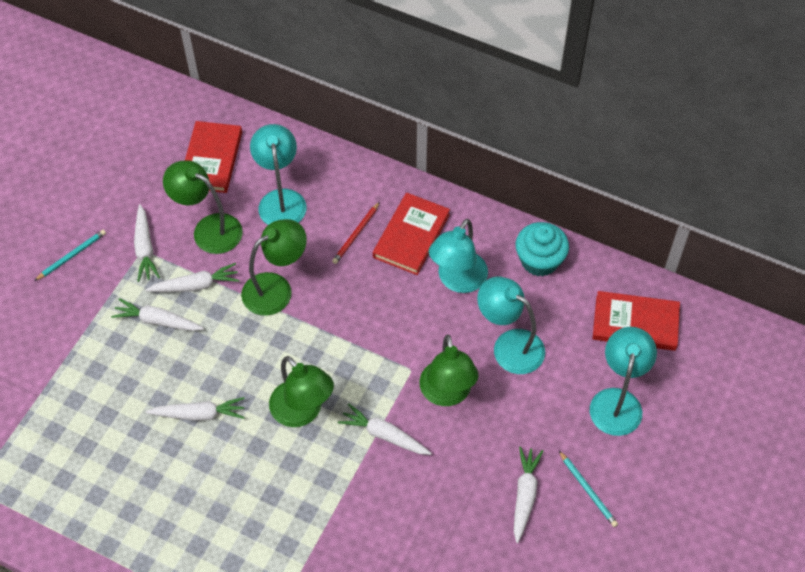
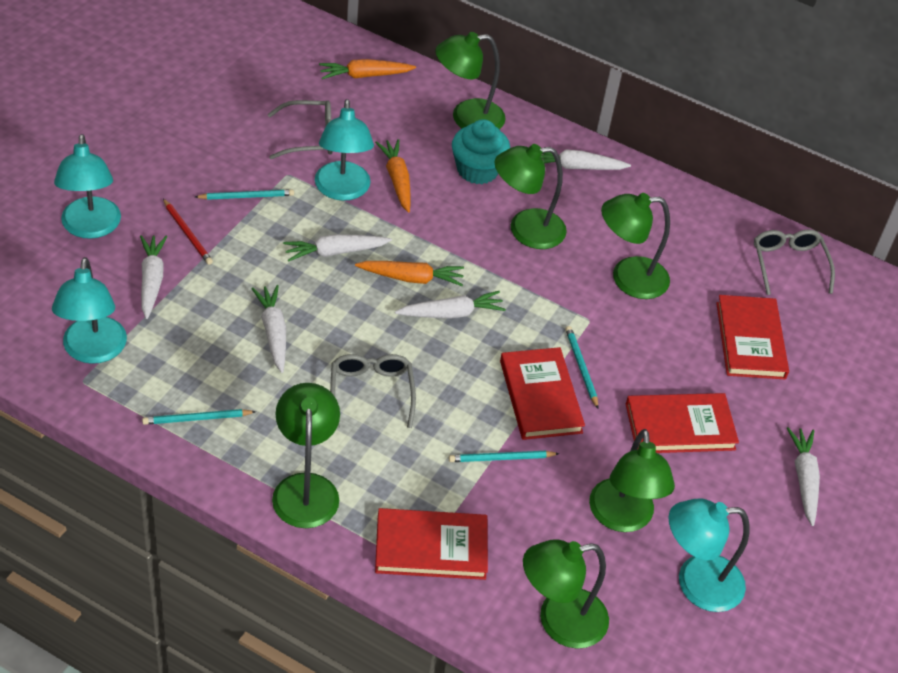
green lamp: [163,160,243,254] [241,219,307,316] [269,356,334,427] [419,334,479,406] = 4 -> [272,383,340,528] [435,32,506,129] [494,144,567,249] [523,539,609,649] [589,429,675,532] [601,193,670,299] = 6
grey glasses: none = 0 -> [268,100,333,159] [330,354,416,428] [754,229,835,295] = 3
orange carrot: none = 0 -> [319,59,416,79] [355,261,464,286] [375,139,411,213] = 3
red book: [185,121,242,193] [373,193,450,275] [593,291,680,351] = 3 -> [375,508,488,580] [500,347,585,440] [626,393,739,453] [716,295,789,379] = 4
turquoise pencil: [34,230,106,281] [559,451,618,527] = 2 -> [142,409,256,425] [195,189,294,200] [449,451,560,462] [565,326,598,409] = 4

